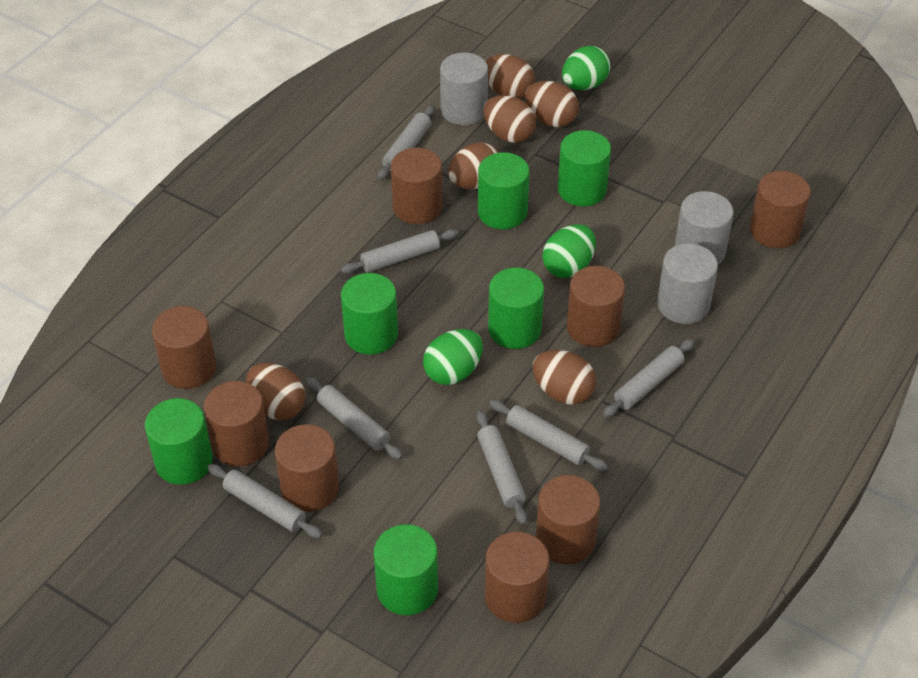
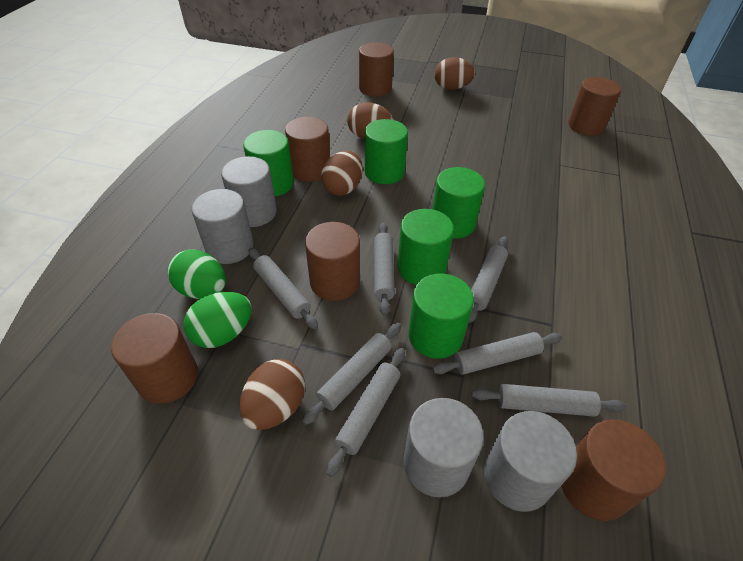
brown cylinder: [152,306,216,389] [204,381,269,467] [275,424,339,512] [391,148,442,224] [485,532,549,623] [536,475,600,564] [567,266,625,347] [750,171,811,248] = 8 -> [111,313,198,404] [285,117,330,182] [305,222,360,301] [359,42,394,96] [561,419,666,521] [568,77,621,135] = 6
brown egg: [246,362,305,420] [448,142,499,189] [483,95,536,143] [486,54,535,99] [525,81,579,127] [533,350,596,405] = 6 -> [239,359,305,430] [321,151,363,196] [347,103,393,138] [434,57,475,90] = 4
green cylinder: [145,398,213,485] [341,273,398,355] [374,524,438,615] [478,152,530,229] [488,267,544,349] [558,130,611,206] = 6 -> [243,130,294,196] [365,119,408,184] [397,209,454,285] [408,273,474,359] [433,167,485,239] = 5
green egg: [423,329,483,385] [542,224,596,278] [562,46,611,90] = 3 -> [167,249,226,299] [183,292,252,348] = 2
grey cylinder: [440,52,488,125] [657,243,718,324] [675,191,734,265] = 3 -> [191,189,254,264] [221,156,277,227] [404,398,484,497] [484,411,577,512] = 4

